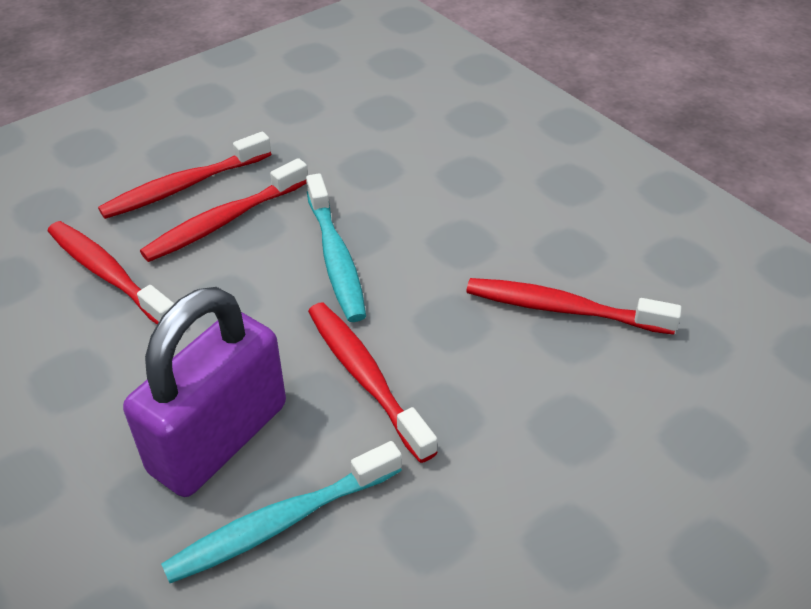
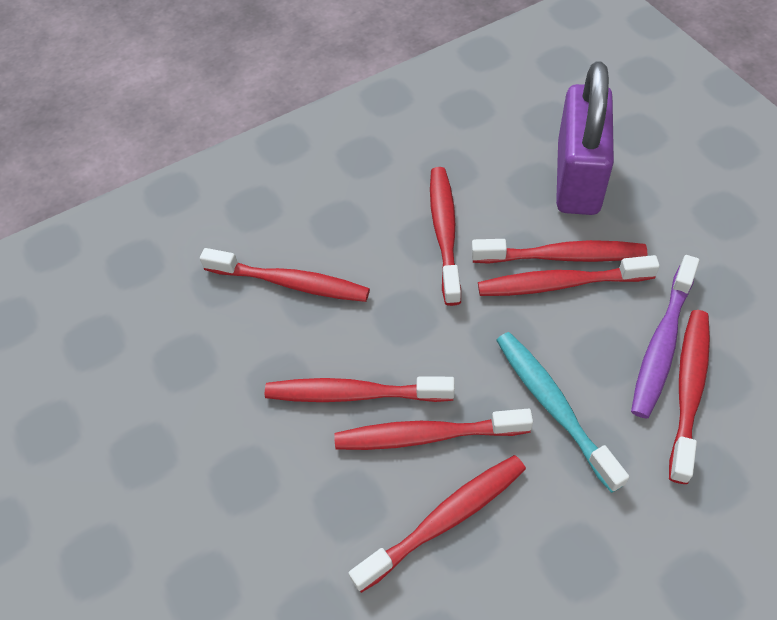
purple toothbrush: none = 0 -> [631,255,699,419] = 1
red toothbrush: [48,221,174,325] [98,131,271,219] [140,158,308,262] [308,302,438,463] [466,278,681,335] = 5 -> [200,248,370,302] [265,376,455,402] [334,409,533,450] [349,455,526,593] [430,167,461,306] [471,239,647,264] [478,255,660,296] [669,310,710,484] = 8
turquoise toothbrush: [161,441,402,583] [306,174,366,322] = 2 -> [496,332,629,493] = 1

